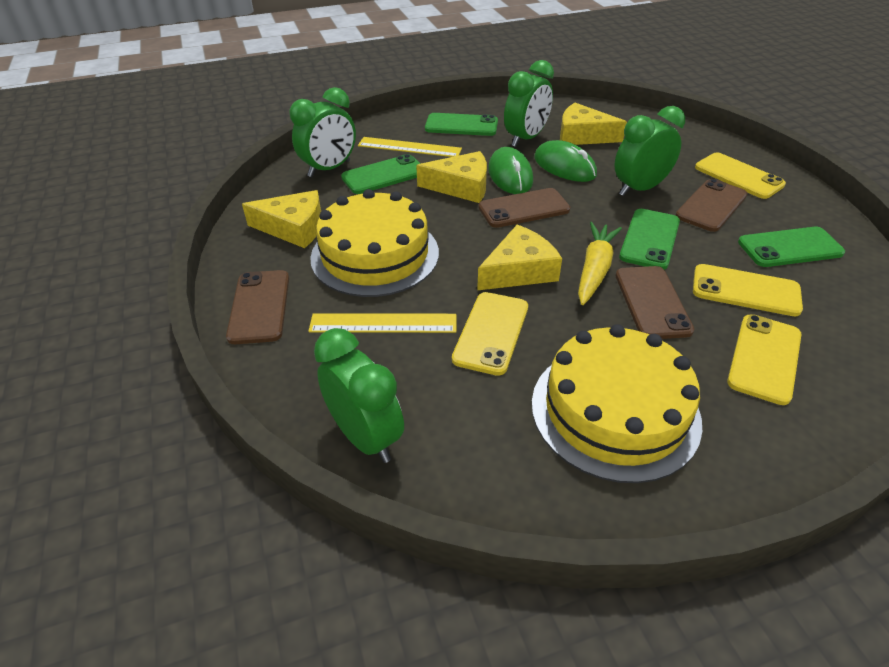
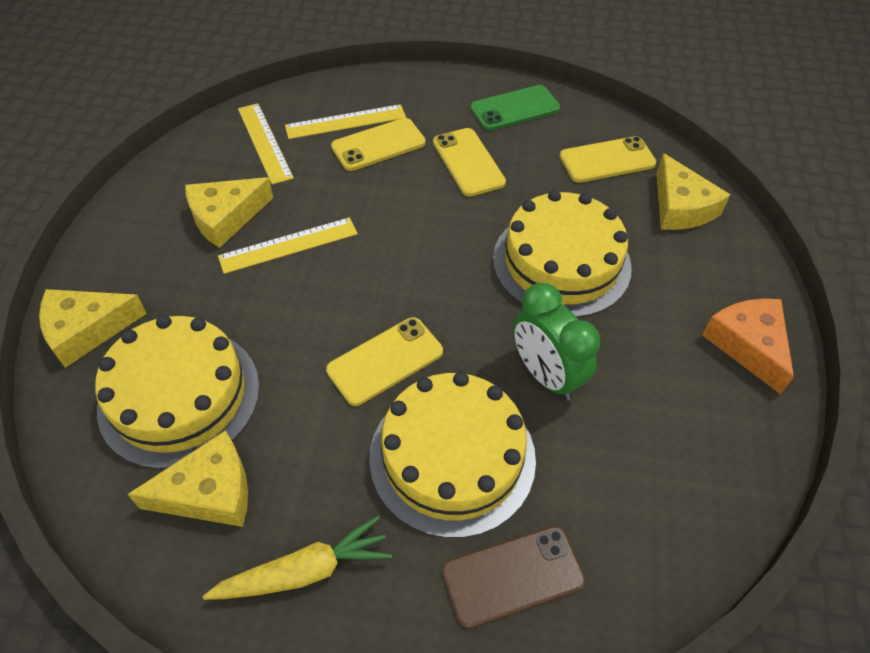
brown phone: [226,270,289,344] [479,188,570,228] [616,266,695,339] [675,179,748,232] = 4 -> [442,526,585,629] = 1
green clock: [289,87,356,177] [314,328,404,463] [504,60,554,147] [614,106,685,196] = 4 -> [513,283,600,401] = 1
green mouse: [488,147,533,194] [534,140,597,182] = 2 -> none = 0
green phone: [341,154,420,194] [425,113,498,136] [619,209,680,270] [738,227,845,267] = 4 -> [470,85,560,131] = 1
orange cheese: none = 0 -> [702,298,794,394] = 1
yellow cake: [310,189,439,297] [532,324,702,483] = 2 -> [95,315,260,469] [369,372,536,538] [493,190,632,318] = 3
yellow ruler: [308,313,456,333] [358,137,462,157] = 2 -> [218,217,358,274] [238,103,294,185] [285,104,406,139] = 3

